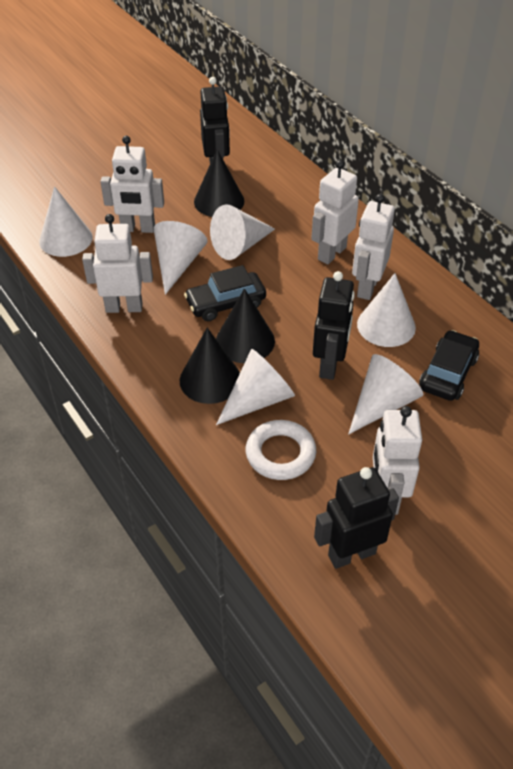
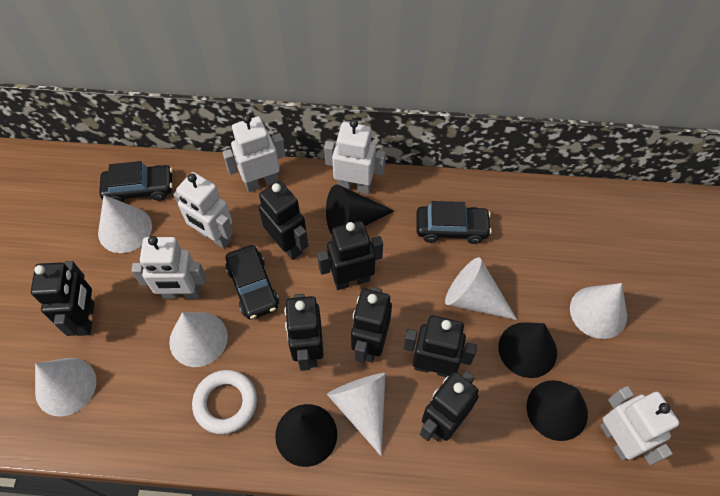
black car: [184,265,266,321] [419,330,479,401] = 2 -> [99,161,173,202] [225,245,279,320] [416,201,492,244] = 3
black cone: [180,328,240,404] [194,149,244,217] [216,288,275,363] = 3 -> [275,404,337,467] [326,185,394,235] [498,322,557,378] [527,380,588,441] = 4
black robot: [200,77,230,163] [313,271,355,380] [314,467,399,569] = 3 -> [31,261,95,336] [258,181,308,260] [284,294,324,371] [317,221,383,290] [351,287,392,363] [403,315,477,377] [420,371,479,441] = 7

